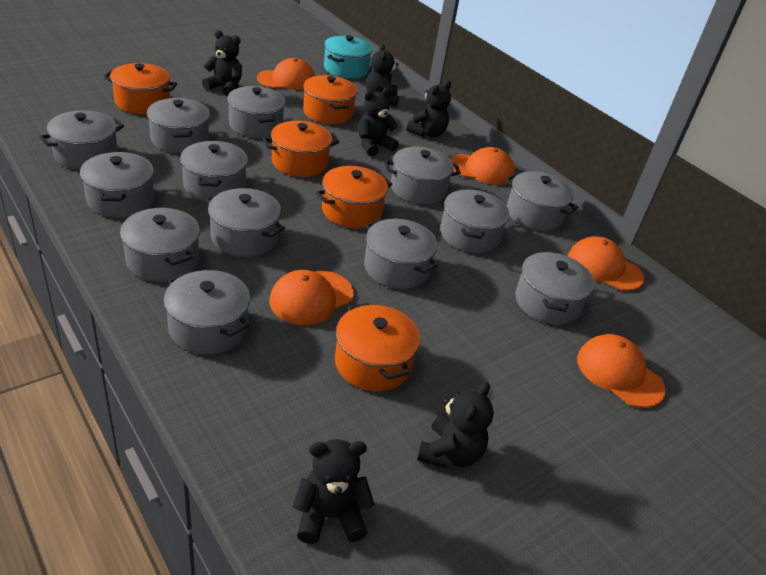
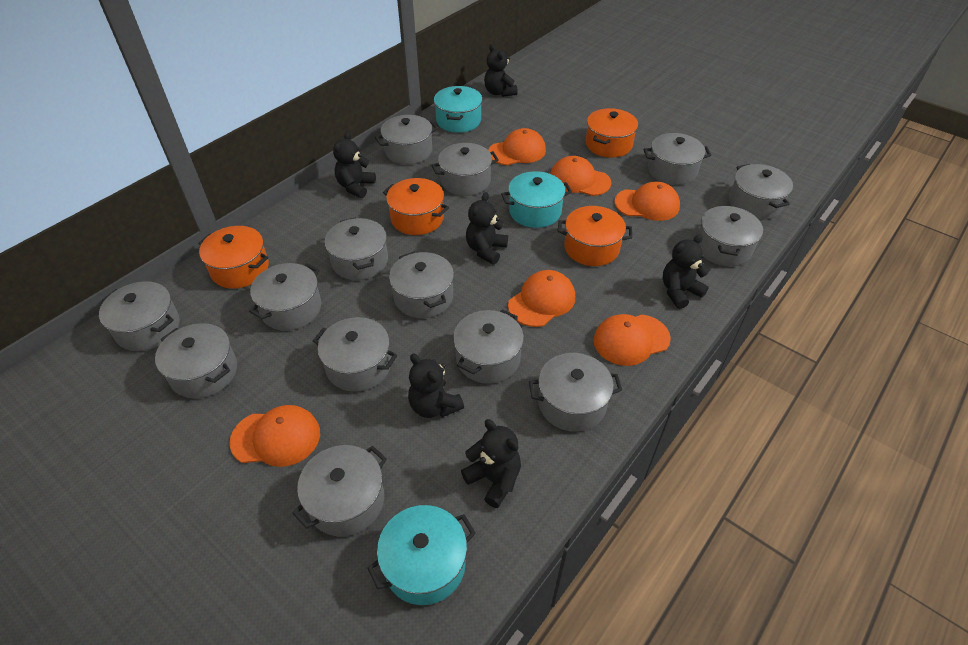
grey pot: [39,110,124,170] [80,152,154,218] [120,208,200,282] [147,98,210,154] [164,270,250,354] [180,141,248,202] [206,188,285,257] [227,86,285,138] [364,219,438,289] [385,147,461,205] [440,189,510,253] [505,171,578,231] [515,252,594,325] = 13 -> [99,281,180,351] [155,323,237,398] [249,263,321,331] [292,445,387,536] [313,317,397,392] [325,217,388,280] [375,115,438,165] [389,252,454,318] [431,143,499,196] [453,309,524,384] [529,353,622,432] [644,133,711,185] [698,205,763,266] [729,164,793,220] = 14
orange cap: [257,58,315,90] [269,270,354,325] [450,147,515,185] [568,236,644,291] [577,334,666,408] = 5 -> [229,405,320,467] [488,128,546,165] [508,270,575,327] [550,156,611,196] [594,314,671,366] [614,182,680,221] = 6
orange pot: [103,63,177,114] [263,121,339,177] [303,75,358,124] [316,166,393,228] [335,303,420,391] = 5 -> [198,226,269,289] [383,178,449,235] [558,206,632,266] [586,108,638,158] = 4
turquoise pot: [324,35,373,79] = 1 -> [367,505,476,605] [434,86,482,133] [501,171,572,228] = 3

